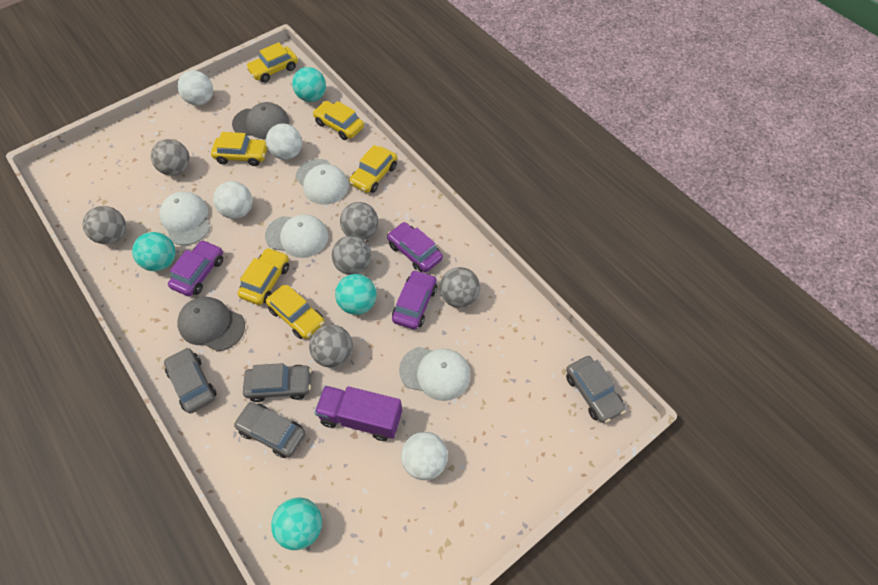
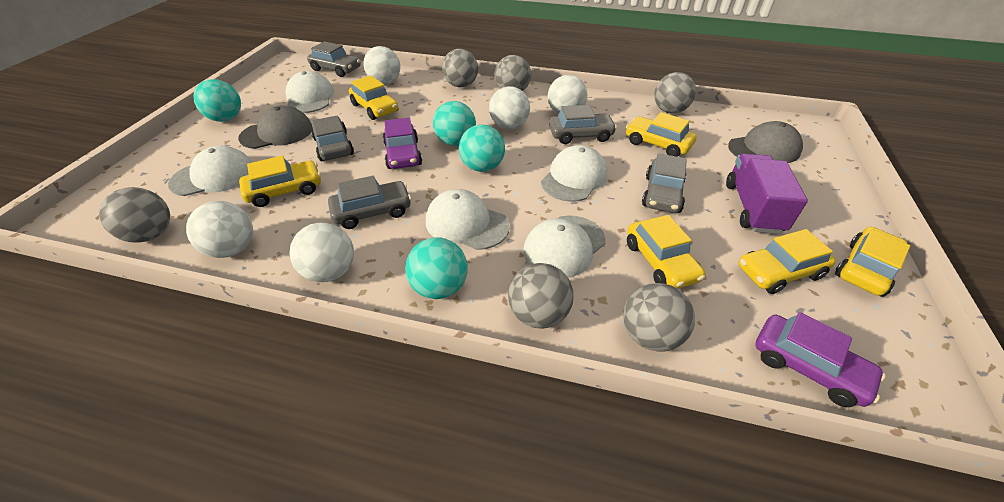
grey car: [164,348,217,414] [233,402,306,458] [243,363,312,402] [566,356,626,423] = 4 -> [307,41,361,77] [311,116,354,161] [328,176,411,229] [549,105,617,144] [642,154,687,213] = 5
purple car: [168,240,223,296] [387,222,443,272] [392,270,437,330] = 3 -> [383,118,422,169] [755,312,886,407] = 2
white ball: [178,71,213,105] [213,181,253,219] [266,123,302,160] [401,432,448,480] = 4 -> [186,201,253,258] [289,223,354,282] [363,46,400,85] [489,86,530,129] [548,75,587,115] = 5
white cap: [160,192,210,245] [265,214,328,258] [296,159,349,205] [399,347,471,401] = 4 -> [168,146,252,196] [286,71,334,113] [426,189,510,250] [523,216,606,278] [541,145,608,202] = 5

